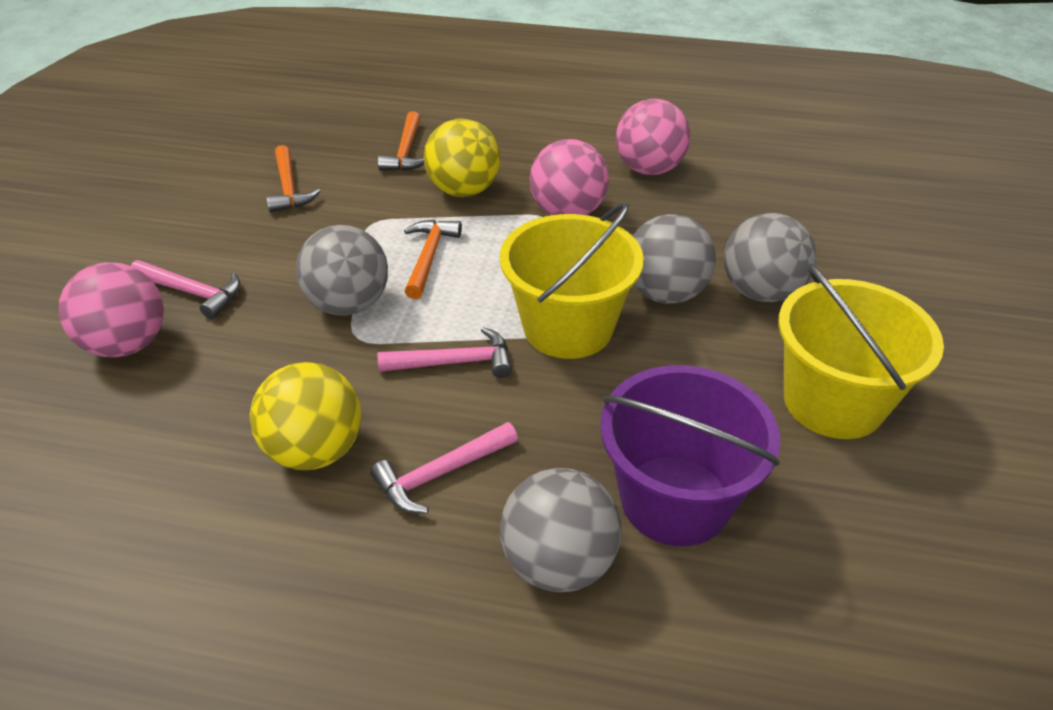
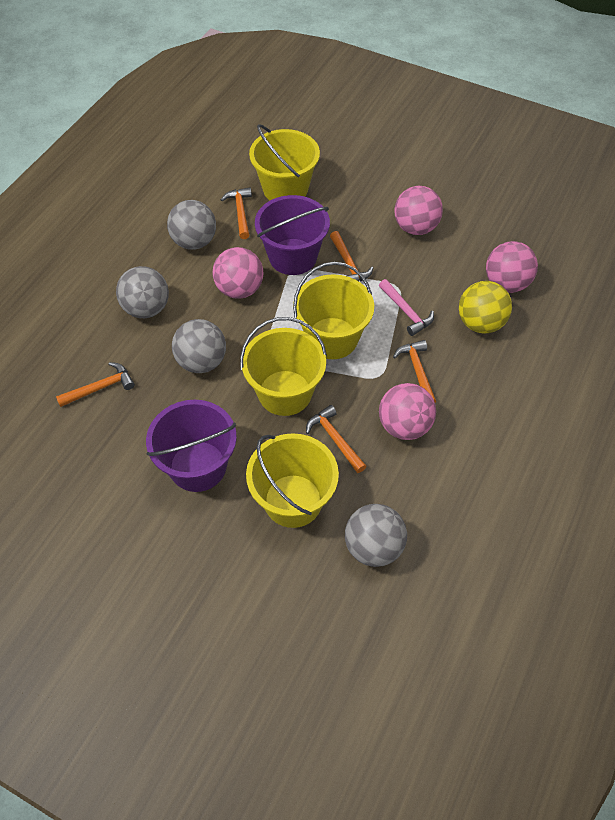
orange hammer: [266,145,320,213] [378,111,424,171] [404,219,462,299] = 3 -> [56,362,135,407] [221,187,252,239] [306,405,366,473] [330,231,373,282] [393,340,436,403] = 5
pink ball: [58,262,164,358] [529,139,609,215] [616,99,691,175] = 3 -> [212,247,264,299] [379,383,436,440] [394,186,443,235] [486,241,538,293] = 4
pink hammer: [131,260,240,319] [370,422,518,514] [378,327,512,378] = 3 -> [379,279,434,336] = 1
purple bucket: [600,365,780,546] = 1 -> [146,400,237,492] [255,195,330,275] = 2
yellow ball: [250,362,361,470] [424,118,501,197] = 2 -> [459,281,512,334] = 1
yellow bucket: [500,202,644,359] [778,264,944,439] = 2 -> [240,317,327,416] [246,433,339,528] [249,124,320,200] [293,262,374,359] = 4

